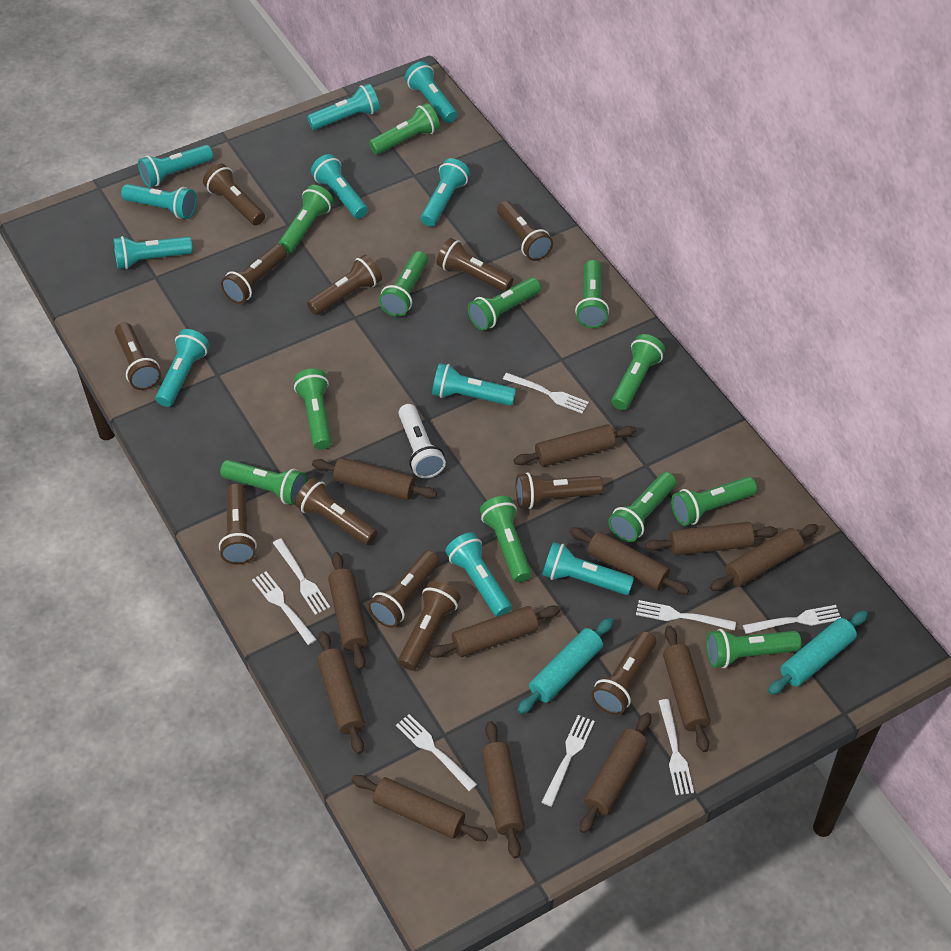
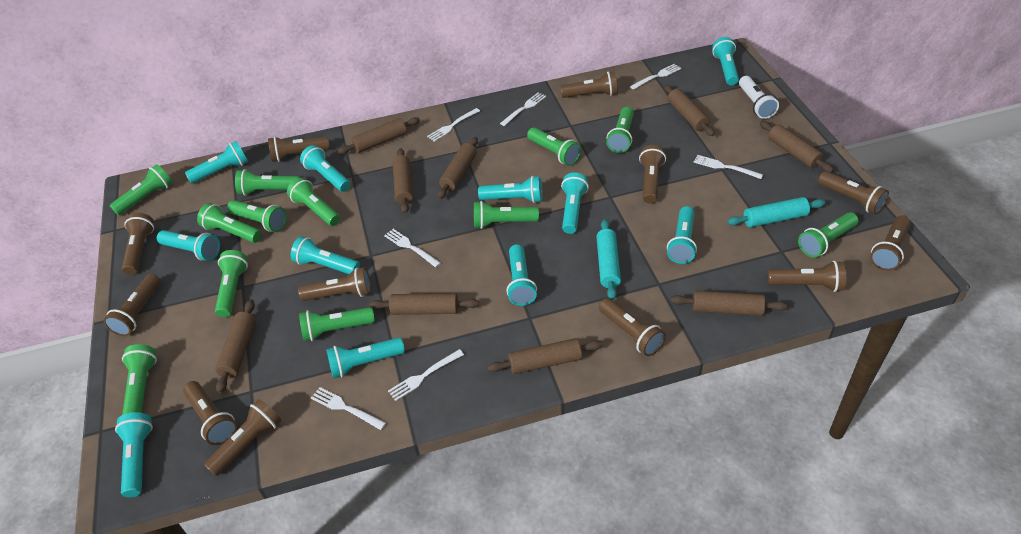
brown rolling pin: [312,458,437,500] [317,631,365,754] [328,552,369,670] [351,775,488,841] [429,605,560,658] [482,721,524,858] [514,424,636,466] [569,527,689,595] [580,712,651,833] [645,522,778,556] [663,625,710,752] [710,524,819,591] = 12 -> [215,299,256,393] [337,117,420,154] [369,293,479,315] [392,148,413,213] [437,137,478,199] [487,338,602,374] [664,85,715,136] [671,291,787,316] [760,121,834,173] = 9
white fork: [252,572,317,645] [273,538,330,615] [396,714,477,791] [503,373,589,413] [542,715,595,807] [636,600,736,631] [658,699,694,795] [743,605,841,634] = 8 -> [311,387,386,430] [384,229,441,268] [388,349,464,401] [427,108,480,142] [500,92,546,126] [630,64,681,90] [694,155,763,179] = 7

